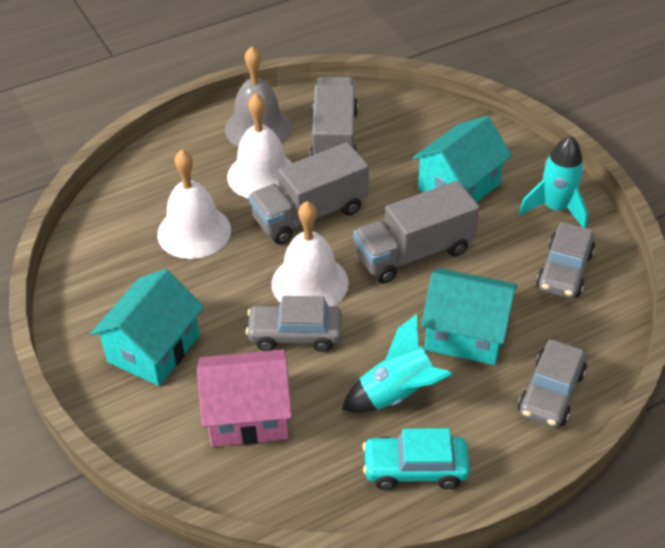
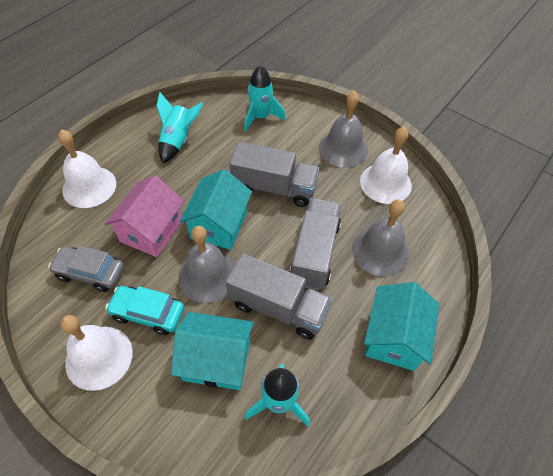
grey bell: [225,46,292,147] = 1 -> [178,226,235,303] [319,90,368,168] [352,199,409,277] = 3
grey car: [245,296,342,352] [518,339,587,428] [536,222,595,299] = 3 -> [48,245,124,292] = 1
turquoise rocket: [342,314,453,413] [518,136,588,228] = 2 -> [156,92,203,164] [244,65,286,131] [245,364,310,427] = 3

